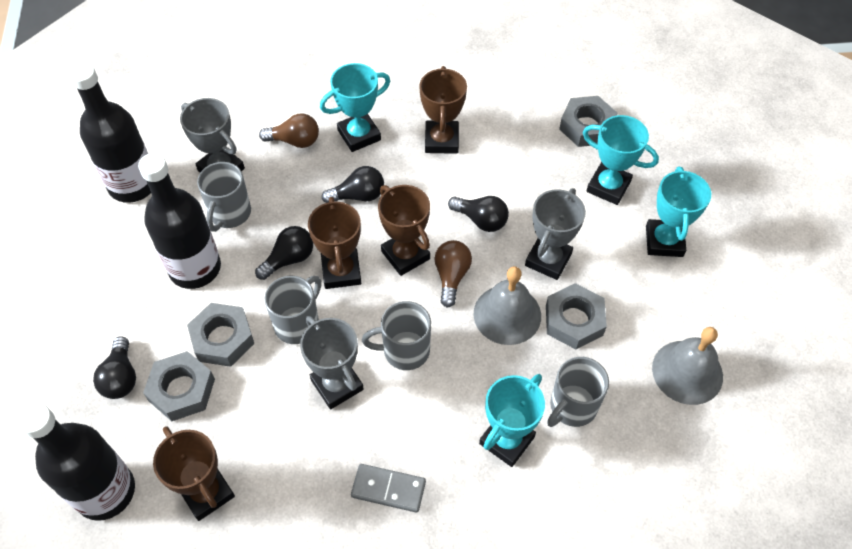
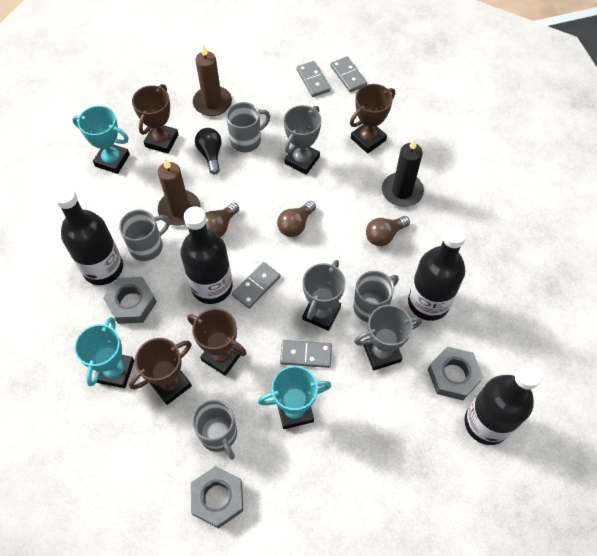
black bottle: [18,403,135,521] [69,63,151,203] [138,153,221,289] = 3 -> [54,186,123,285] [180,206,233,304] [408,225,467,321] [464,363,542,445] = 4
black candle: none = 0 -> [382,138,424,207] = 1
black light bulb: [93,336,136,399] [255,226,313,280] [322,166,384,203] [448,196,509,232] = 4 -> [195,128,222,175] = 1
brown candle: none = 0 -> [158,158,201,226] [193,44,232,116] = 2
brown light bulb: [259,113,319,148] [434,240,472,308] = 2 -> [205,203,239,237] [277,201,316,237] [366,216,410,246] = 3
grey bell: [474,266,541,345] [652,327,723,405] = 2 -> none = 0
grey domino: [351,464,426,513] = 1 -> [232,262,281,309] [280,340,332,368] [297,61,331,97] [330,56,367,92] = 4
grey nut: [143,351,215,421] [187,303,254,367] [546,283,607,349] [559,96,617,147] = 4 -> [103,277,157,324] [191,466,243,528] [428,346,483,400] = 3
turquoise trophy: [320,63,390,152] [479,374,545,467] [583,115,659,205] [646,167,711,257] = 4 -> [72,105,130,174] [74,317,134,388] [258,366,331,429] = 3

